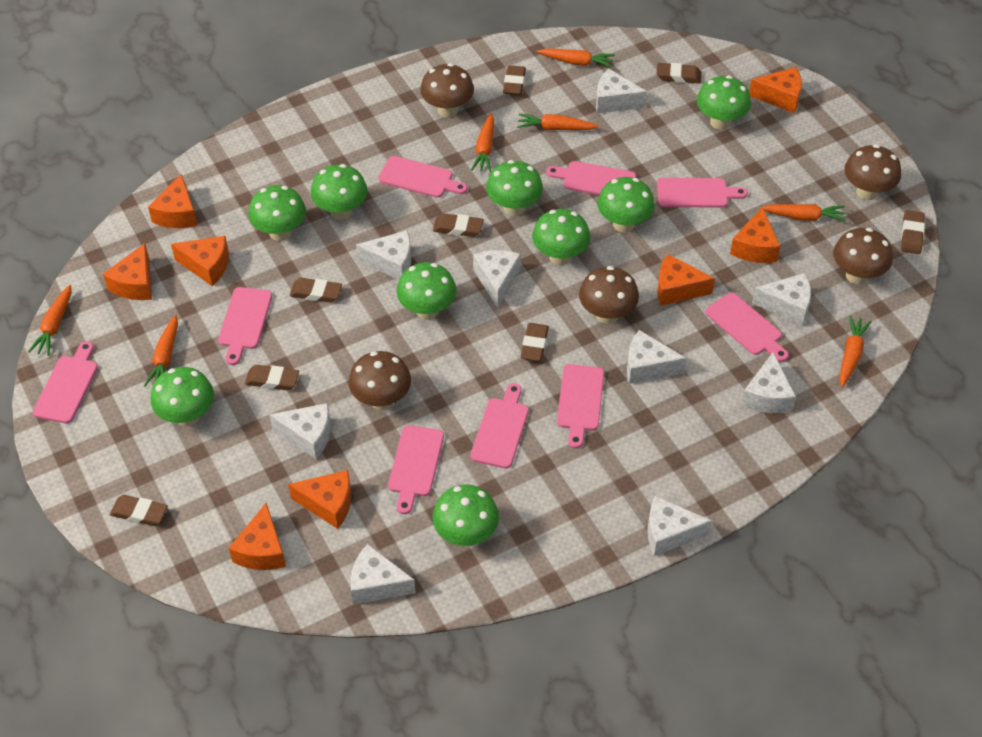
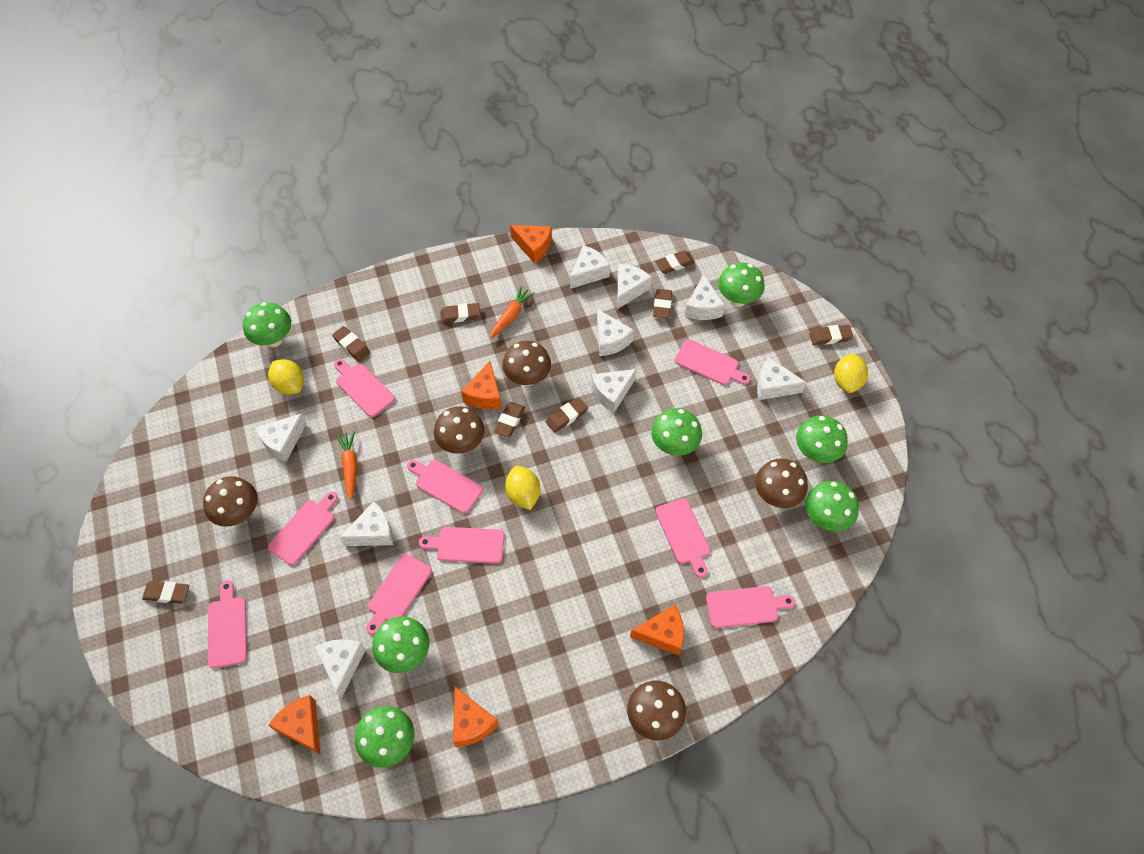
green mushroom: [151,367,214,426] [248,185,306,241] [311,164,368,220] [397,262,456,320] [432,484,499,546] [486,160,543,216] [532,209,590,265] [597,177,655,233] [697,76,751,130] = 9 -> [243,302,291,347] [355,706,414,768] [372,616,429,673] [651,408,702,456] [718,262,765,307] [796,415,848,463] [805,481,859,531] = 7
orange carrot: [28,285,71,356] [144,315,178,386] [471,113,494,172] [517,113,599,130] [537,49,615,68] [760,204,846,222] [839,315,872,387] = 7 -> [336,431,357,500] [490,286,535,339] = 2
orange cheese: [103,243,152,300] [148,174,197,228] [171,236,229,286] [229,503,286,570] [288,470,351,529] [657,254,715,306] [730,207,780,263] [749,67,802,113] = 8 -> [268,695,321,755] [453,687,499,747] [461,361,502,409] [510,225,552,263] [630,605,684,656] = 5
yellow lemon: none = 0 -> [268,359,304,395] [505,466,540,510] [834,353,868,393] = 3

